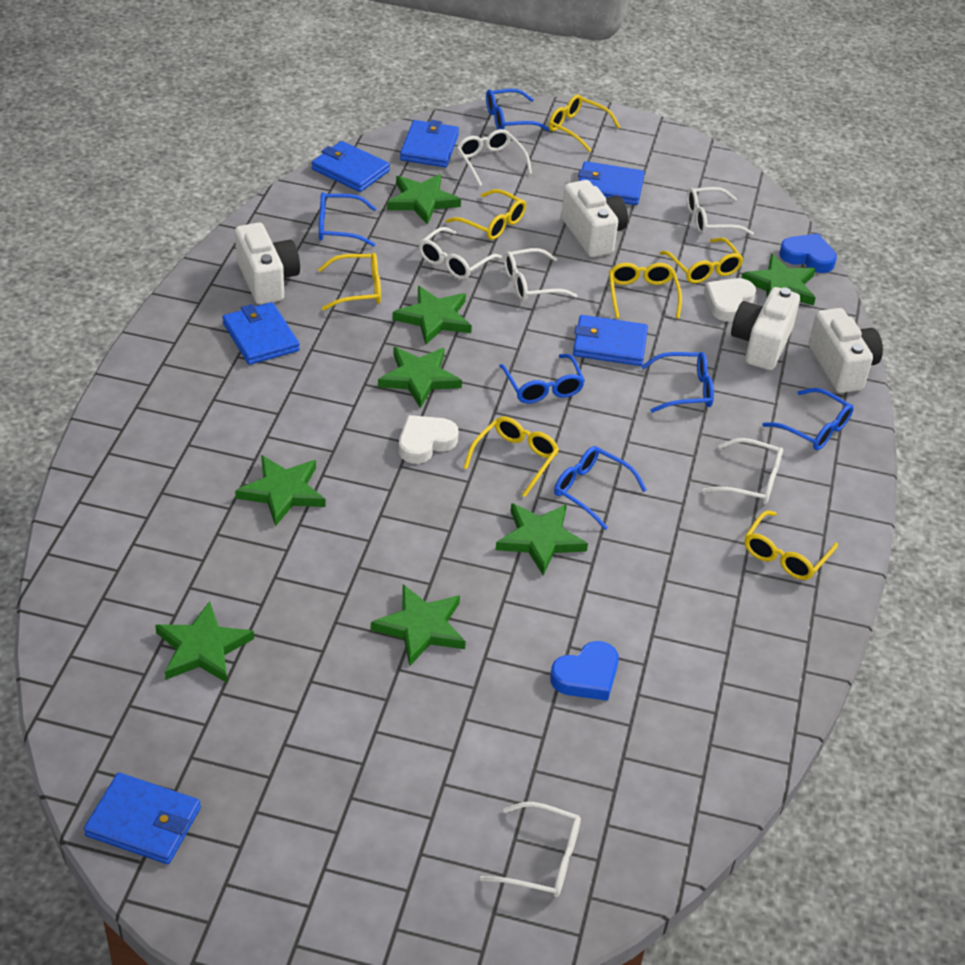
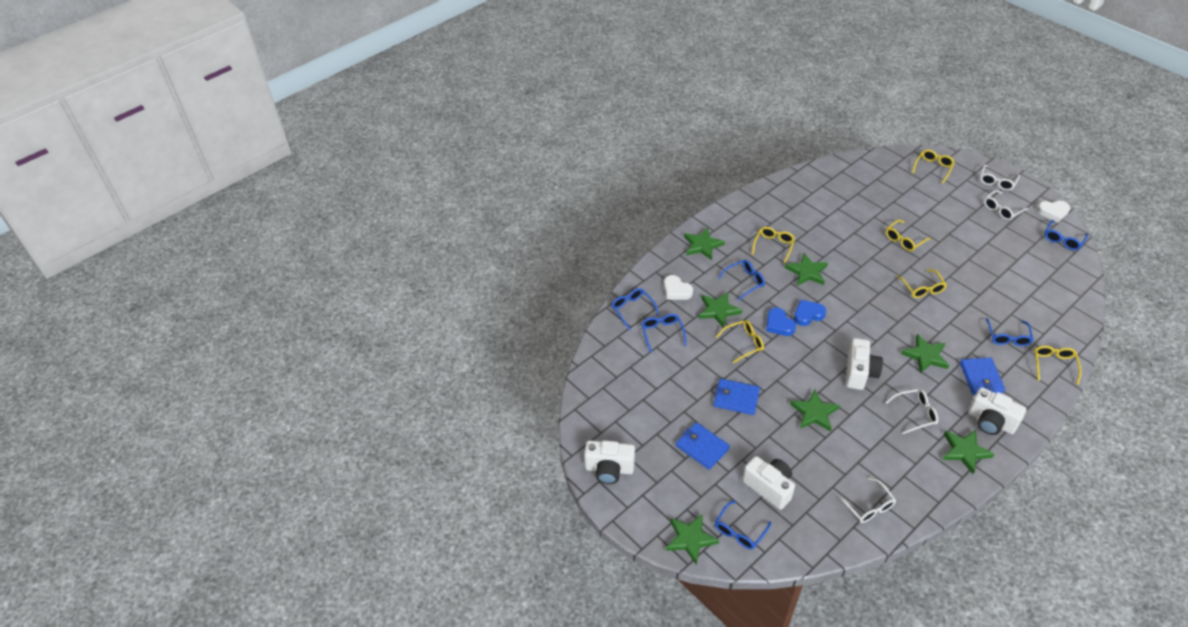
blue wallet: [84,773,201,864] [222,302,300,365] [312,141,390,192] [400,120,459,167] [573,315,648,366] [578,161,645,205] = 6 -> [676,422,730,470] [713,379,760,415] [960,358,1005,395] = 3
green star: [155,601,254,684] [235,455,326,527] [371,584,466,666] [378,347,462,408] [387,174,461,225] [393,286,472,345] [496,503,588,575] [742,254,816,306] = 8 -> [666,514,719,565] [684,227,725,260] [698,292,742,328] [785,253,828,286] [790,389,840,432] [901,334,949,374] [942,430,994,474] = 7
white glasses: [419,227,502,280] [457,129,532,186] [480,802,581,897] [504,248,578,301] [687,187,754,236] [702,438,783,504] = 6 -> [836,477,896,523] [886,389,938,434] [980,165,1020,191] [984,190,1028,220] = 4
yellow glasses: [318,253,381,311] [446,189,526,240] [464,416,559,497] [549,94,620,152] [609,263,682,318] [660,238,743,284] [745,510,838,580] = 7 -> [716,320,764,363] [752,227,795,263] [886,220,931,251] [897,269,947,298] [912,150,955,184] [1034,346,1082,385] = 6

